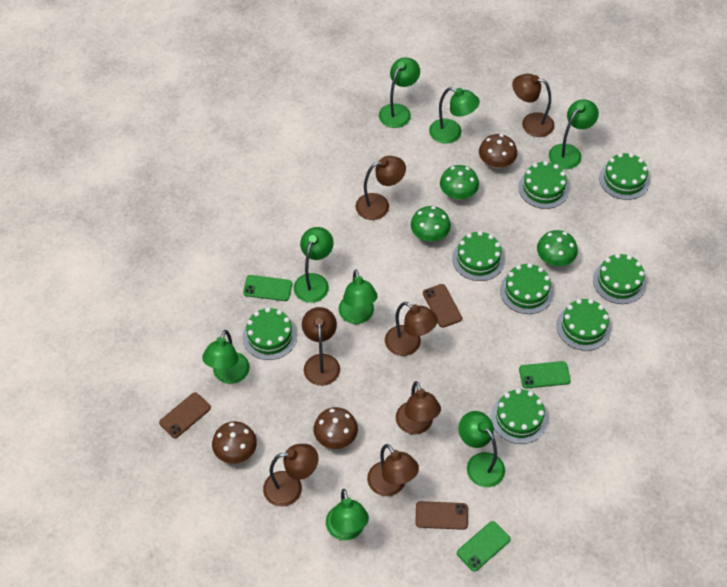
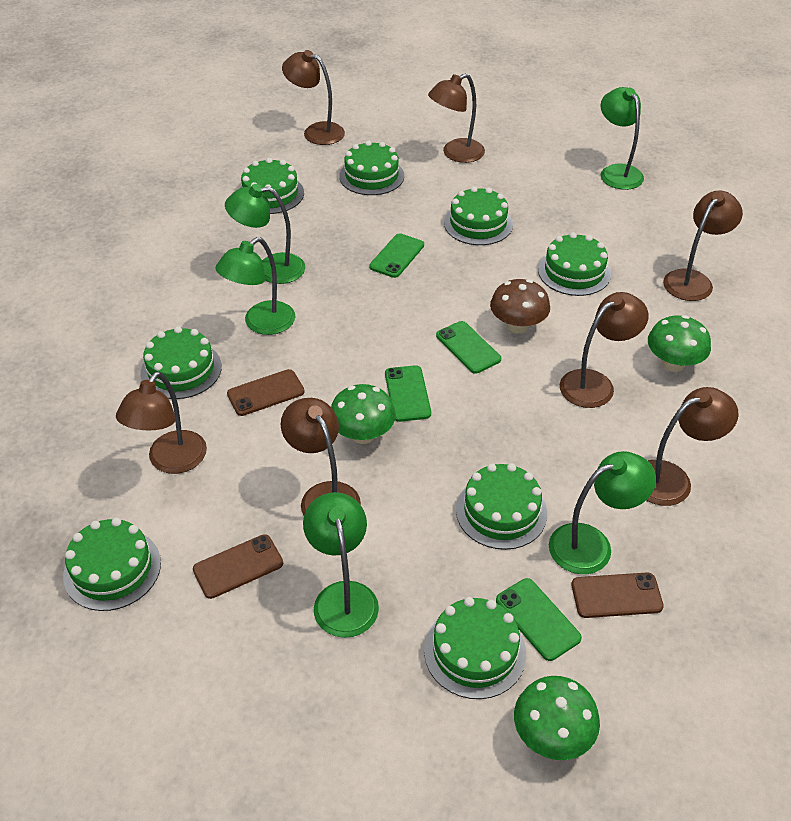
brown mushroom: [212,421,257,464] [314,407,358,449] [479,134,517,169] = 3 -> [490,279,550,334] = 1
green lamp: [202,330,250,384] [294,227,334,303] [326,489,369,541] [339,269,378,324] [379,57,420,128] [429,87,480,144] [459,411,505,487] [549,99,599,169] = 8 -> [215,237,295,335] [225,184,305,284] [303,492,379,638] [549,451,656,574] [600,87,644,190] = 5
green phone: [243,275,292,301] [457,521,510,571] [519,361,571,388] = 3 -> [369,233,424,278] [385,365,431,422] [436,321,501,374] [496,578,582,661] = 4

